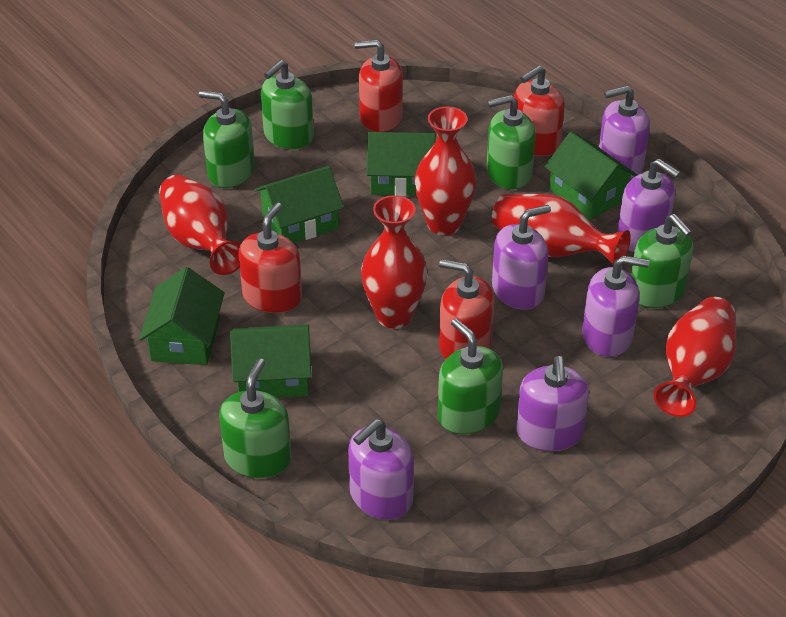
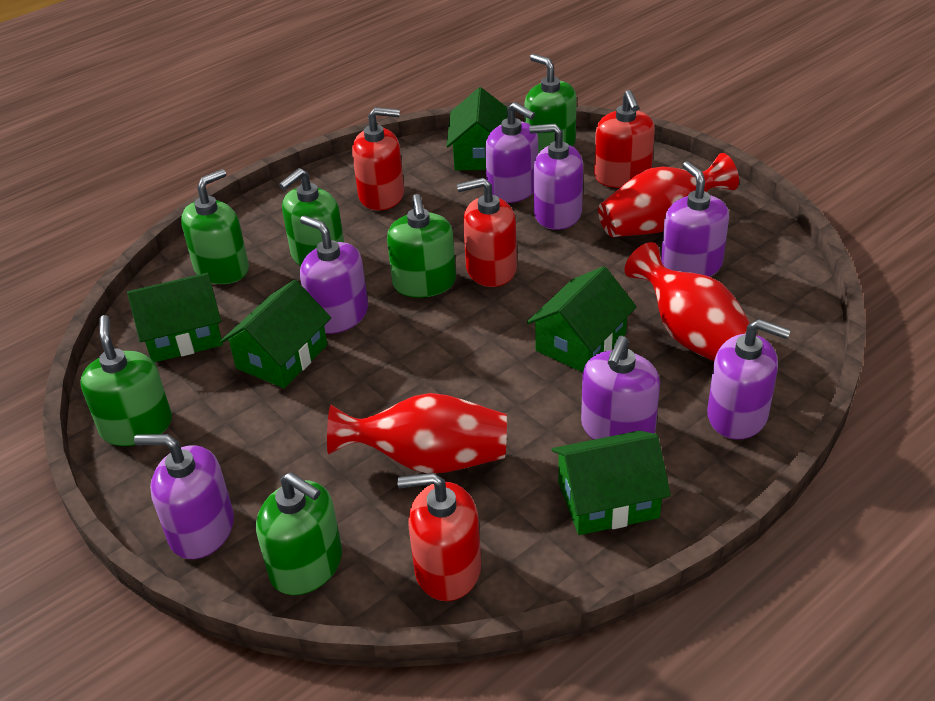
purple soap dispenser: [348,419,414,520] [492,205,551,310] [516,356,589,451] [582,256,649,357] [599,85,650,179] [617,159,680,252] = 6 -> [134,434,234,559] [300,215,368,334] [485,102,538,203] [529,124,583,230] [581,336,660,440] [661,161,729,277] [707,319,791,440] = 7
red vase: [159,174,241,275] [361,195,427,329] [414,107,477,235] [492,194,631,265] [654,297,736,417] = 5 -> [327,393,507,473] [598,153,739,237] [624,242,757,361] = 3

